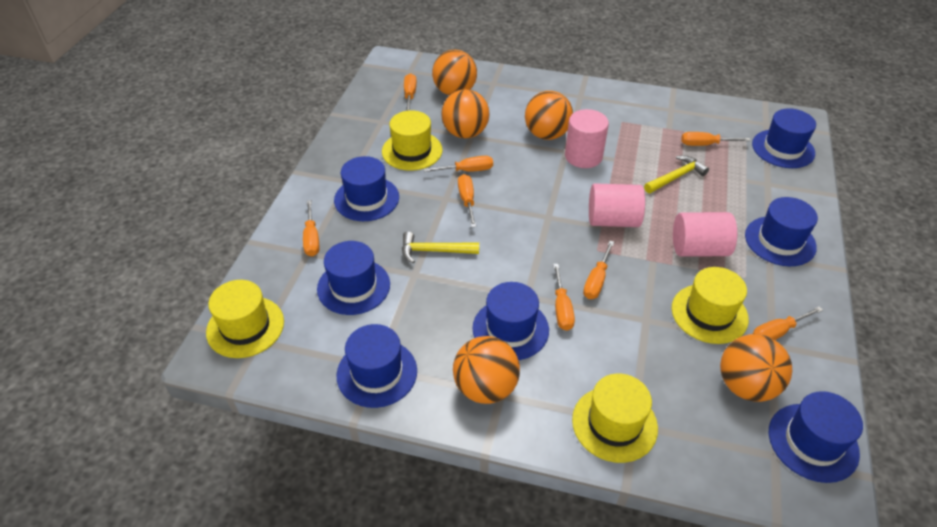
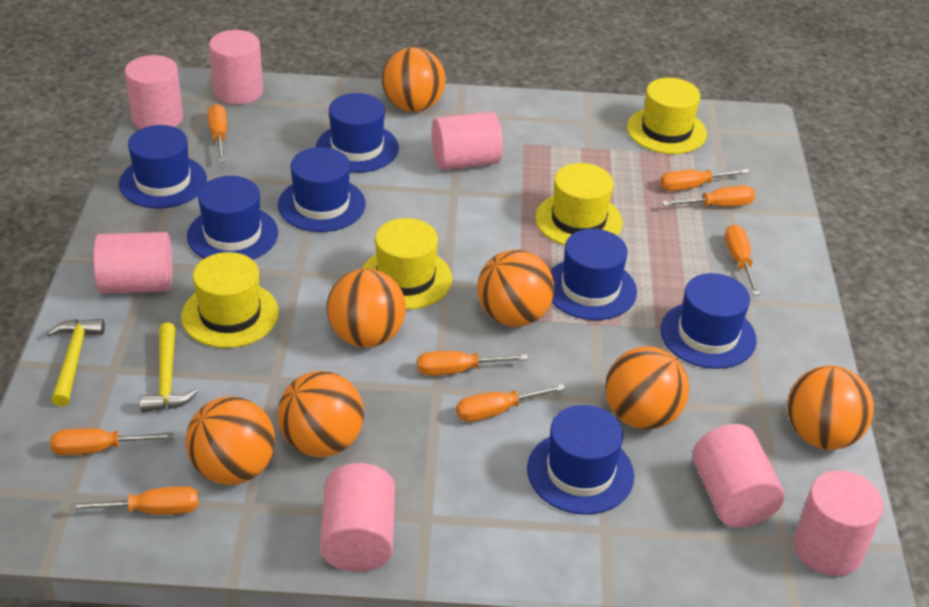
orange ball: [432,49,477,95] [441,89,490,138] [453,336,520,404] [525,91,573,140] [720,334,792,402] = 5 -> [185,397,275,485] [277,371,364,457] [326,269,406,348] [382,47,445,112] [477,250,554,327] [605,346,689,430] [787,365,874,450] = 7
pink cylinder: [565,109,609,168] [589,183,645,227] [673,212,737,257] = 3 -> [93,232,173,293] [125,55,183,129] [209,30,263,105] [320,463,395,572] [431,111,503,170] [693,424,784,527] [794,470,883,576] = 7

